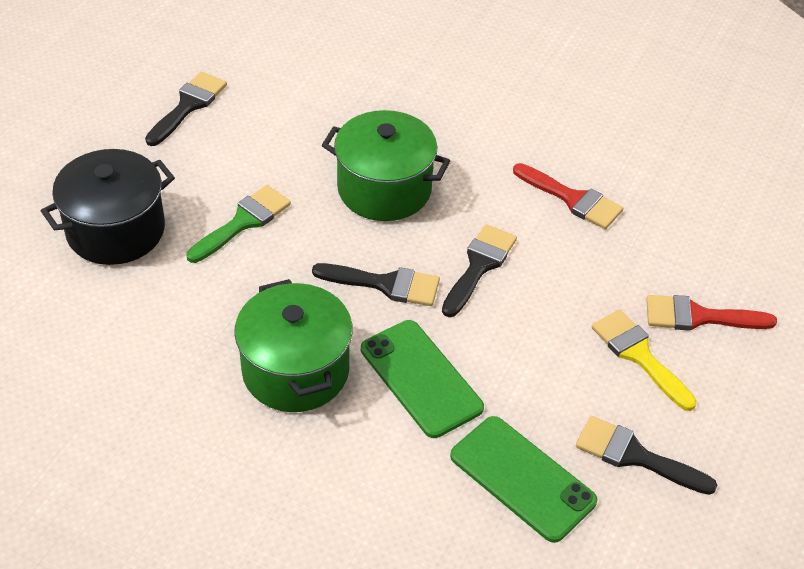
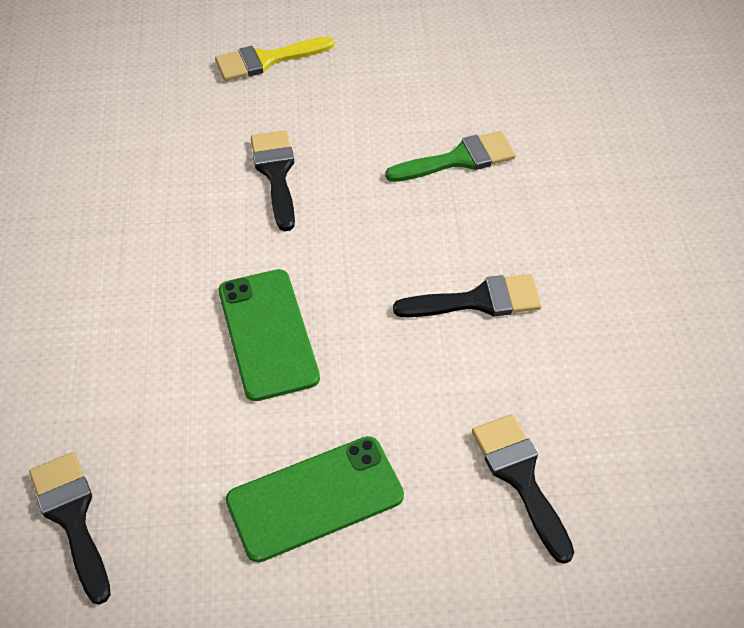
black pot: [41,149,175,265] = 1 -> none = 0
green pot: [234,279,353,412] [322,110,450,221] = 2 -> none = 0
red brush: [513,163,623,229] [646,295,777,331] = 2 -> none = 0

